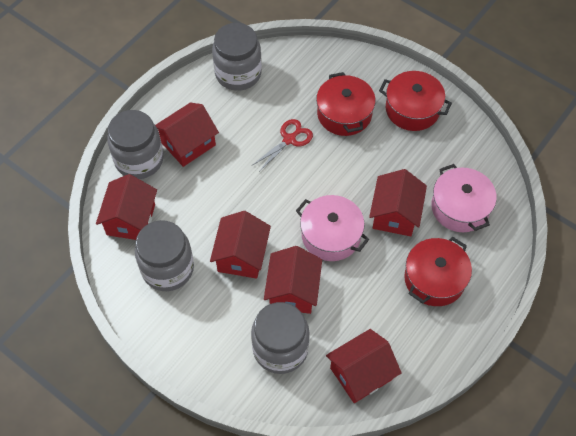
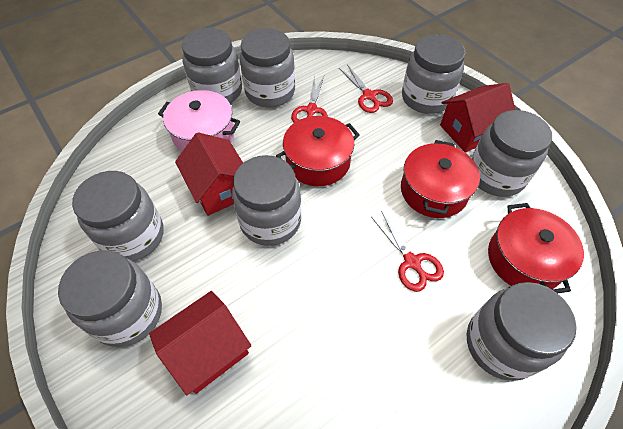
grey jar: [107,110,164,179] [135,220,194,291] [212,23,262,91] [251,302,310,374] = 4 -> [58,250,162,347] [72,171,163,261] [182,28,242,103] [232,155,302,246] [240,28,295,107] [402,34,466,114] [467,282,577,381] [472,110,552,197] = 8
pink pot: [296,195,369,261] [431,164,497,232] = 2 -> [158,90,240,152] = 1
red house: [96,174,157,240] [155,102,219,167] [210,211,271,279] [264,246,322,314] [326,329,402,403] [369,169,427,236] = 6 -> [149,291,251,395] [175,132,243,216] [440,83,515,152] = 3
red scissors: [253,119,313,172] = 1 -> [291,75,328,123] [339,64,393,113] [371,211,444,292] = 3

